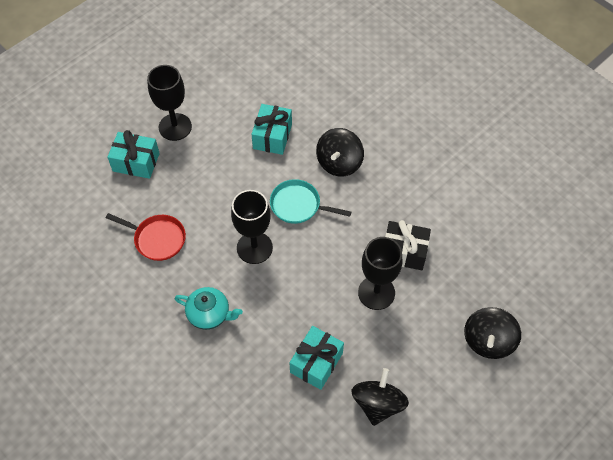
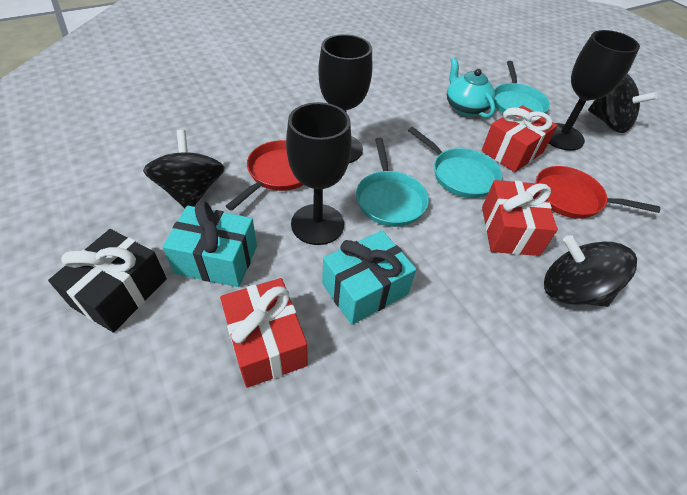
red gift: none = 0 -> [220,278,308,388] [482,105,558,172] [482,180,558,256] = 3
red pan: [106,213,186,261] = 1 -> [226,140,303,211] [536,166,660,219] = 2
turquoise gift: [107,130,160,179] [251,104,292,155] [290,326,344,390] = 3 -> [162,201,257,287] [322,230,416,325] = 2
turquoise pan: [270,179,351,224] = 1 -> [356,138,429,227] [408,127,502,198] [494,61,550,113] = 3

